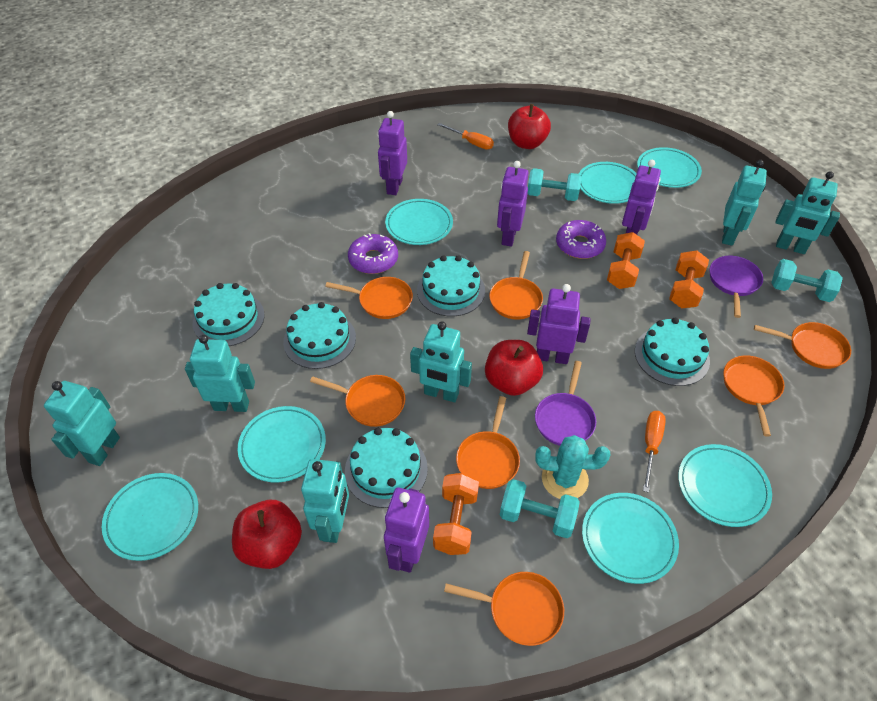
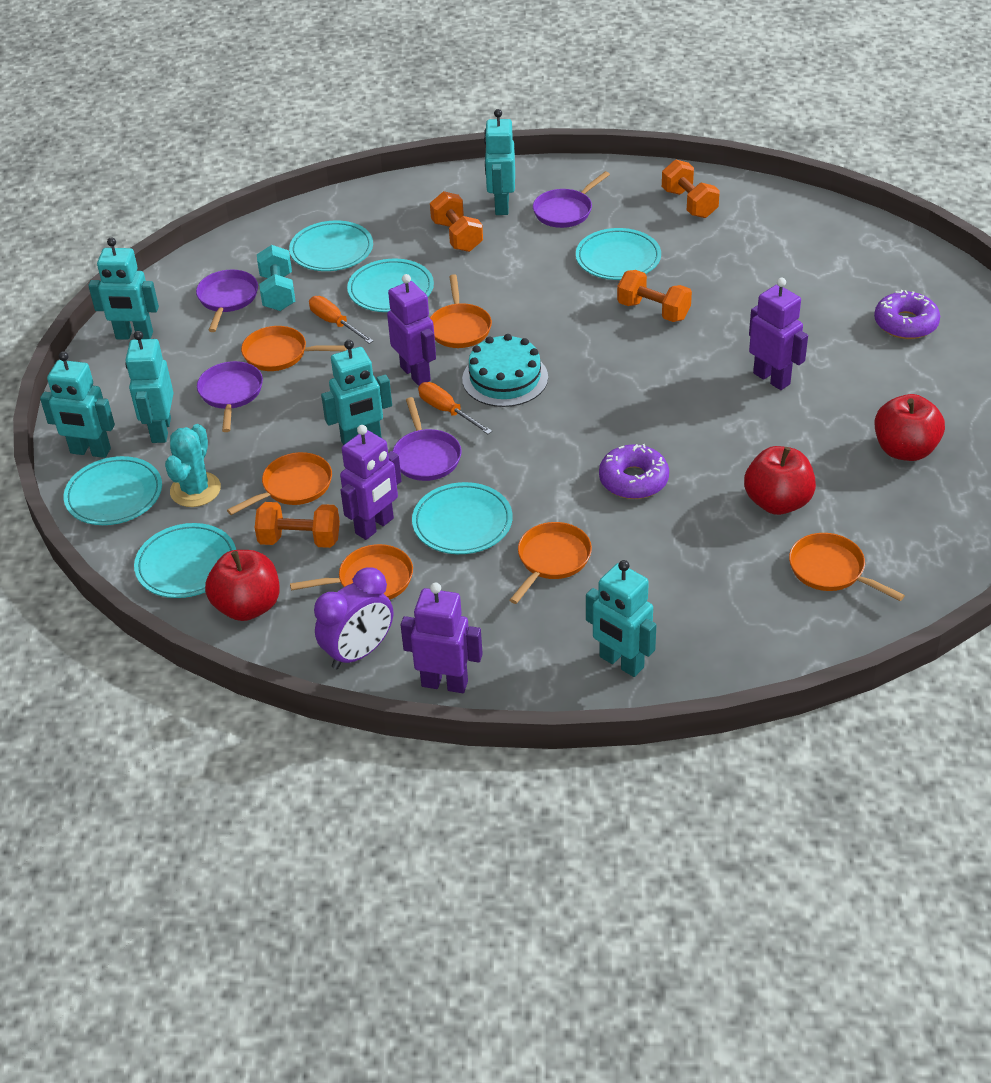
orange dumbbell: [433,473,479,555] [607,232,645,289] [669,250,709,308] = 3 -> [255,502,340,548] [430,191,483,252] [617,270,692,322] [662,160,720,218] = 4
orange pan: [310,375,405,427] [325,277,413,319] [444,572,564,646] [456,396,520,489] [489,251,543,320] [723,356,784,437] [754,322,851,369] = 7 -> [227,452,332,515] [241,326,347,371] [290,544,413,600] [430,274,492,348] [510,522,592,604] [789,533,905,601] = 6
purple clock: none = 0 -> [314,567,393,669] = 1
purple pan: [535,361,596,446] [710,256,763,318] = 2 -> [196,270,258,332] [197,361,263,432] [393,397,461,481] [533,171,610,228] = 4
purple robot: [378,111,407,195] [384,488,429,573] [497,161,529,247] [527,284,591,364] [622,160,661,235] = 5 -> [340,425,402,540] [387,274,436,386] [400,583,483,693] [749,278,808,390] = 4
turquoise cake: [193,283,264,346] [283,302,356,369] [345,428,428,508] [417,255,485,316] [635,318,710,386] = 5 -> [462,334,548,407] = 1
turquoise dumbbell: [500,479,580,538] [528,168,582,201] [771,259,843,302] = 3 -> [257,245,296,311] = 1
turquoise plate: [102,473,198,561] [238,406,326,483] [385,199,453,245] [579,162,637,204] [582,493,679,584] [637,147,702,188] [678,444,772,527] = 7 -> [64,456,162,525] [134,523,236,598] [289,220,373,271] [347,259,434,312] [412,482,512,554] [576,228,661,280] = 6

